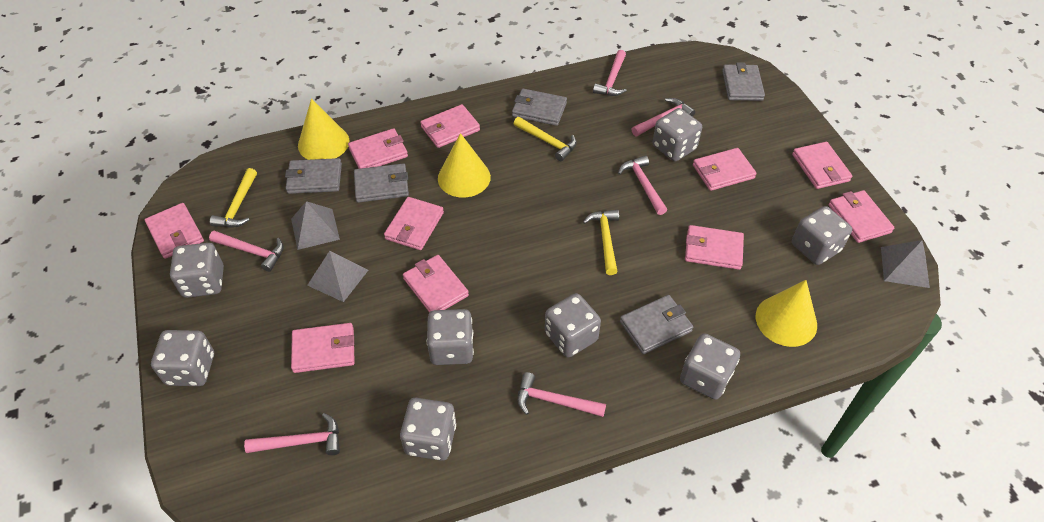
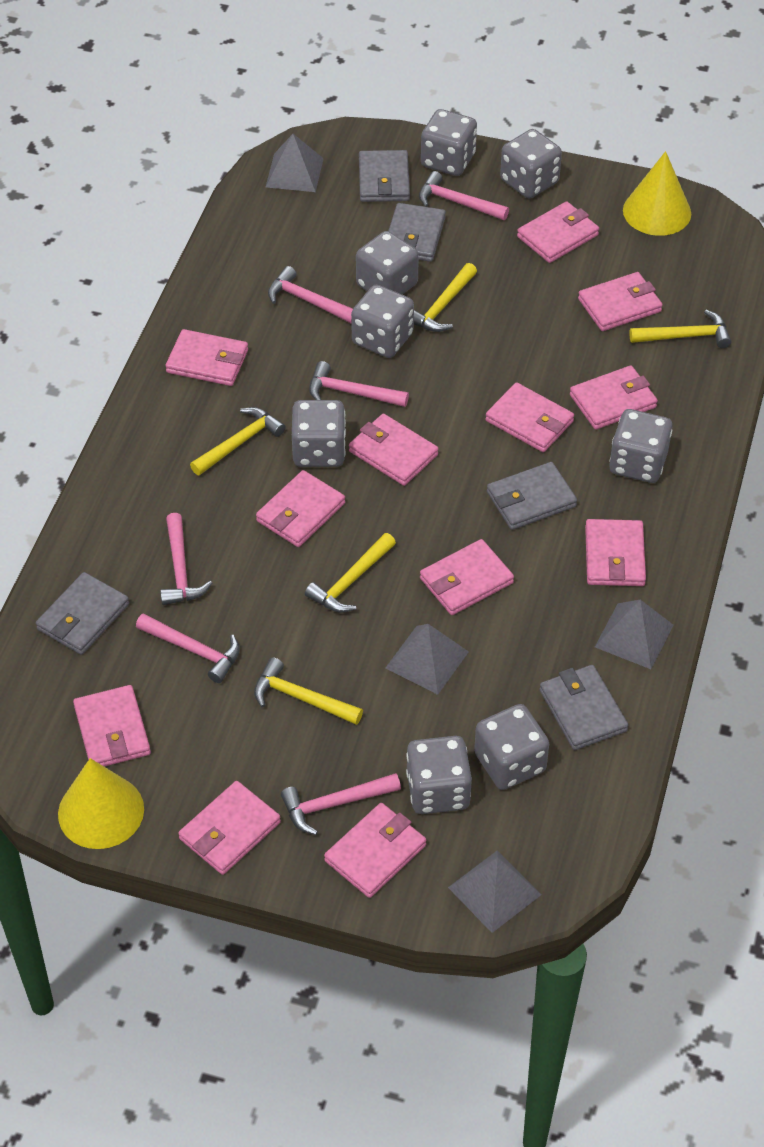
grey pyramid: [291,201,340,250] [307,251,368,302] [881,240,930,288] = 3 -> [266,134,324,192] [385,624,469,695] [448,850,541,933] [595,600,674,669] = 4
pink wallet: [145,203,204,259] [291,323,355,373] [348,128,408,169] [384,197,444,250] [403,255,469,312] [420,104,480,148] [685,225,744,270] [693,148,757,191] [792,142,852,189] [829,190,895,243] = 10 -> [73,685,151,767] [165,329,248,386] [178,781,281,875] [256,470,345,547] [324,803,426,898] [349,414,438,486] [420,539,514,615] [485,382,574,452] [517,201,599,263] [570,365,658,430] [578,272,663,331] [585,519,646,586] = 12
yellow cone: [298,98,349,160] [438,133,491,197] [756,280,817,347] = 3 -> [58,758,144,849] [623,151,691,236] = 2
yellow hammer: [210,168,257,228] [514,117,577,161] [583,210,619,275] = 3 -> [190,407,286,476] [254,657,363,725] [305,533,396,613] [414,263,477,332] [629,310,731,348] = 5

